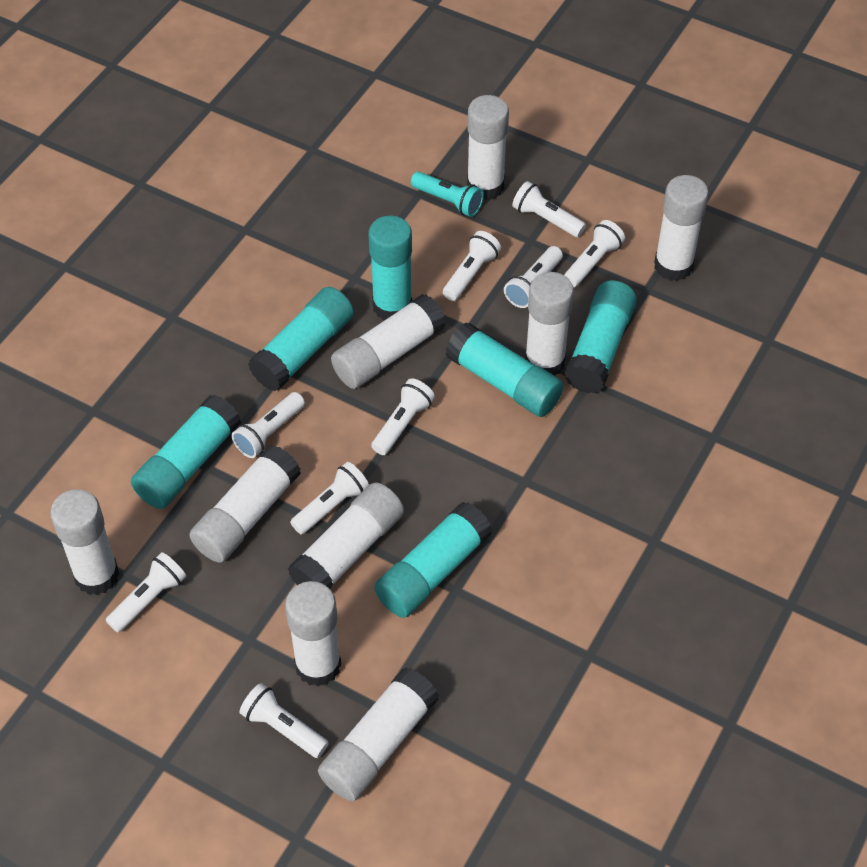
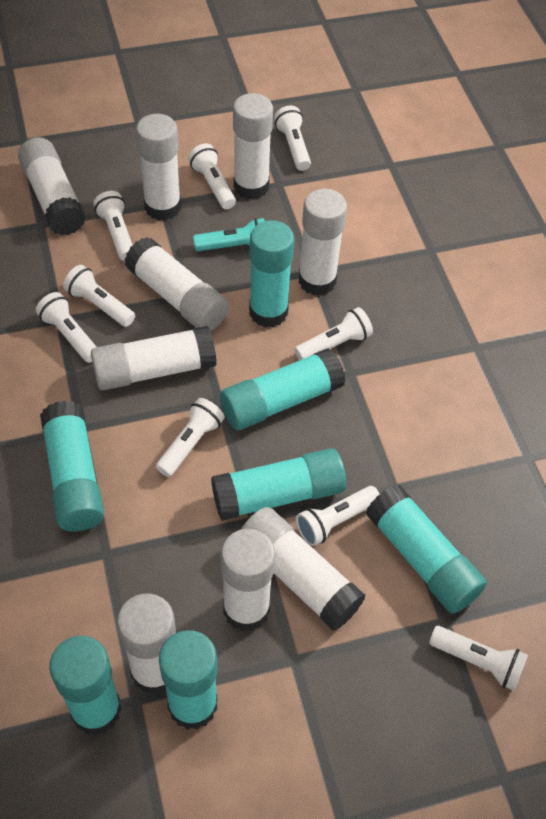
turquoise glue stick: [131,395,241,509] [248,287,354,391] [368,216,412,320] [374,502,492,618] [446,322,564,417] [565,280,637,393] = 6 -> [40,401,104,532] [49,636,122,735] [159,630,217,730] [211,448,346,521] [220,348,345,430] [249,220,294,328] [366,485,487,613] = 7

